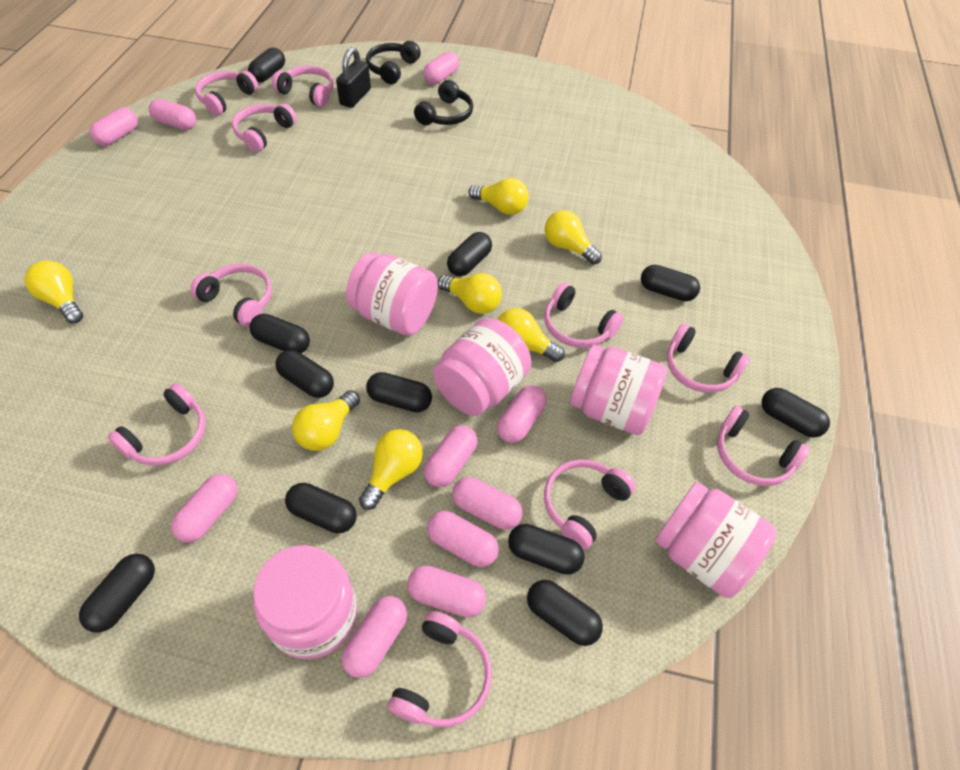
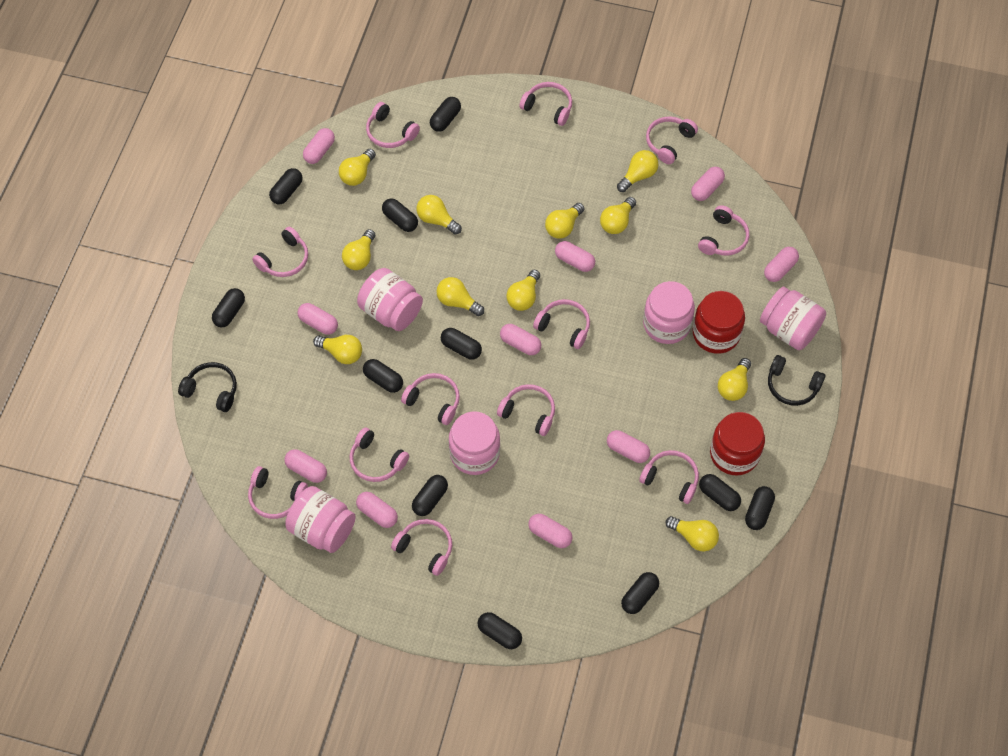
black padlock: [336,47,371,108] = 1 -> none = 0
pink headphones: [108,383,206,466] [190,264,272,327] [195,71,259,116] [232,104,297,152] [272,66,334,107] [387,611,492,727] [544,282,624,348] [544,459,636,550] [667,323,750,393] [717,406,810,486] = 10 -> [248,466,308,519] [252,227,308,277] [350,427,409,482] [366,102,420,148] [391,519,452,576] [401,373,460,425] [497,384,555,436] [520,82,572,126] [533,299,590,349] [639,450,699,504] [646,117,698,164] [698,205,749,256] = 12
red jar: none = 0 -> [693,291,745,354] [710,412,765,475] = 2
yellow light bulb: [24,260,83,324] [292,390,360,451] [359,429,423,510] [438,273,502,314] [468,178,529,215] [497,308,565,362] [545,210,602,264] = 7 -> [313,335,362,364] [339,149,376,186] [342,229,375,270] [416,195,462,235] [437,277,484,316] [506,270,540,311] [545,203,585,239] [600,197,636,234] [617,150,658,192] [665,516,719,551] [718,358,751,401] = 11

